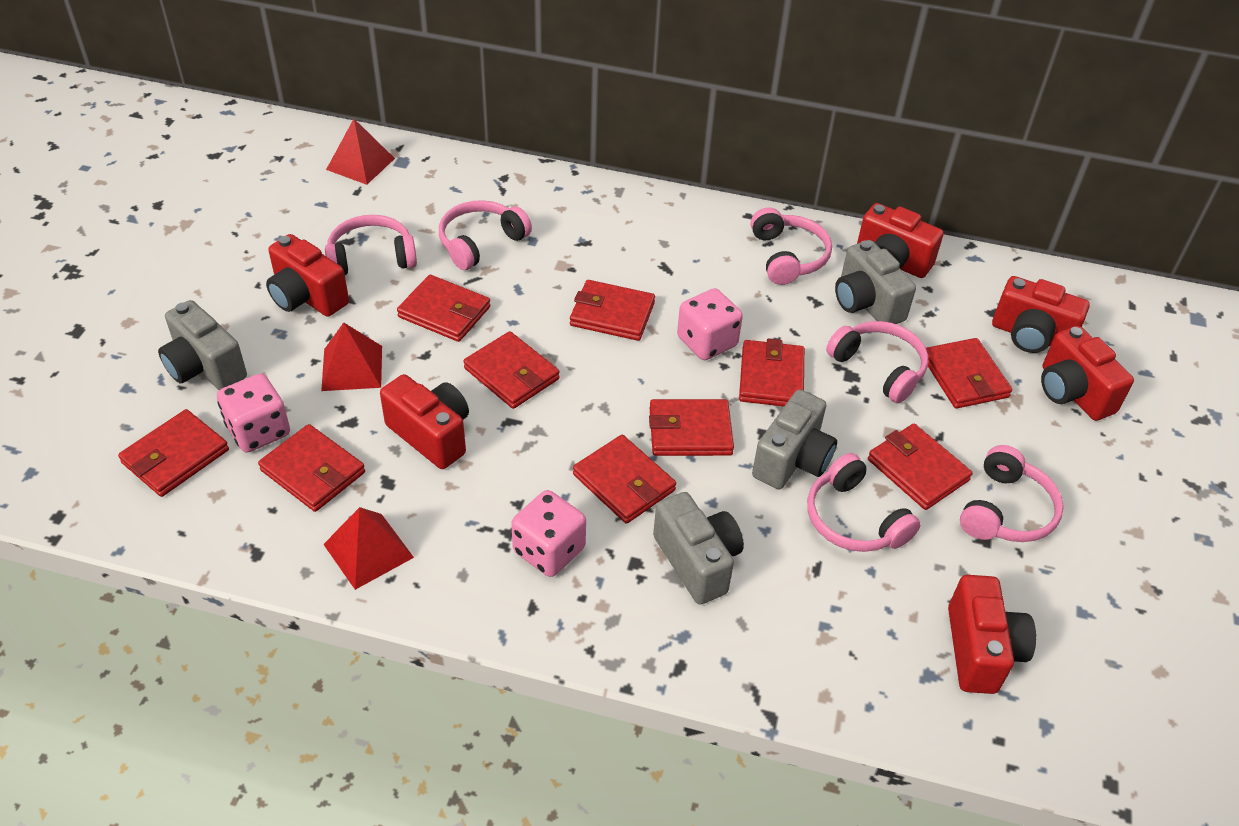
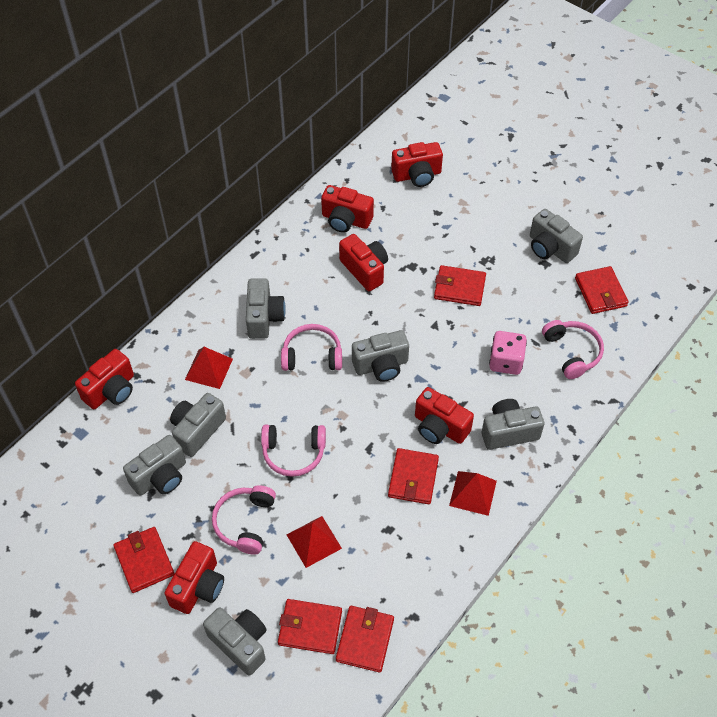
grey camera: [158,300,247,390] [653,492,744,604] [752,389,837,489] [835,240,916,324] = 4 -> [123,435,186,496] [170,393,226,457] [203,607,267,676] [246,278,286,339] [352,330,409,382] [482,399,544,450] [530,209,583,263] = 7
pink dice: [217,374,290,453] [511,490,586,577] [677,288,743,360] = 3 -> [489,331,527,375] = 1
pink headphones: [325,215,417,275] [439,200,532,270] [751,208,832,285] [807,453,921,552] [826,321,928,403] [960,445,1064,542] = 6 -> [212,485,276,554] [261,425,326,477] [281,324,342,371] [542,320,604,379] = 4
red wallet: [118,409,229,497] [258,424,365,512] [397,275,491,342] [463,331,560,409] [570,280,655,341] [573,435,676,524] [649,399,734,456] [739,338,805,406] [868,424,973,510] [926,338,1013,409] = 10 -> [113,527,175,593] [278,599,342,654] [336,606,394,673] [388,448,439,504] [434,265,486,306] [575,266,629,314] = 6

